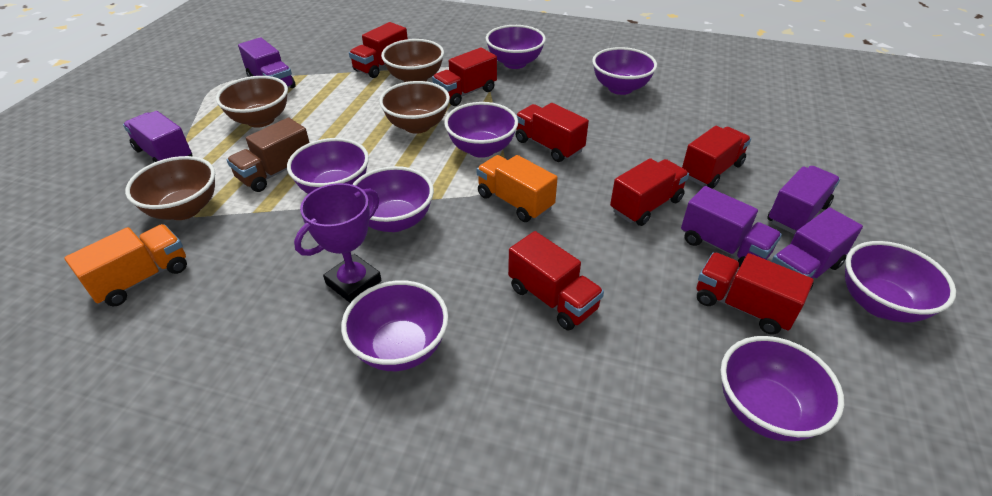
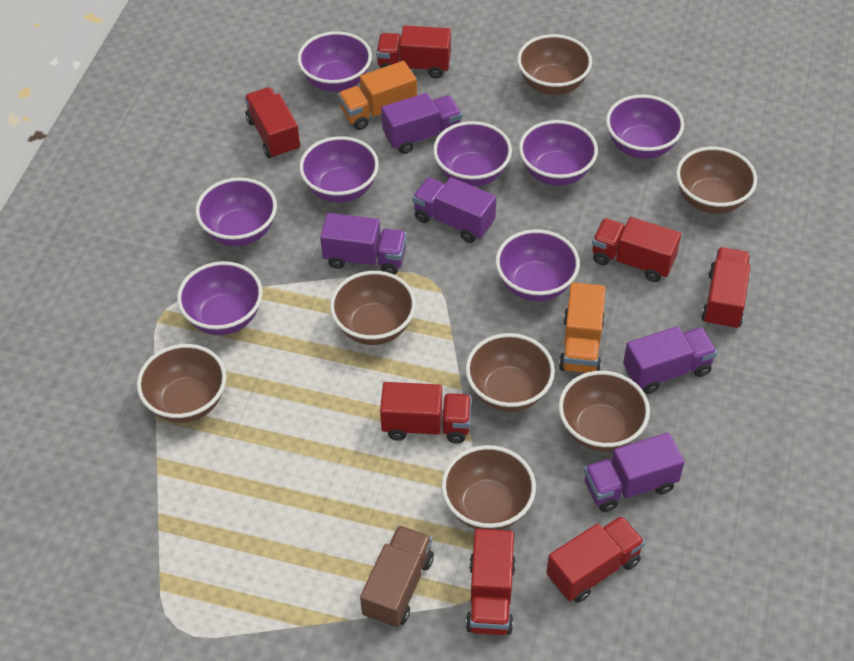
brown bowl: [125,156,215,220] [216,76,288,128] [379,81,450,134] [381,39,444,82] = 4 -> [137,344,226,423] [330,271,416,345] [441,445,536,530] [466,333,555,412] [517,34,592,95] [559,371,650,452] [676,147,757,214] = 7
purple trophy: [294,183,382,303] = 1 -> none = 0

